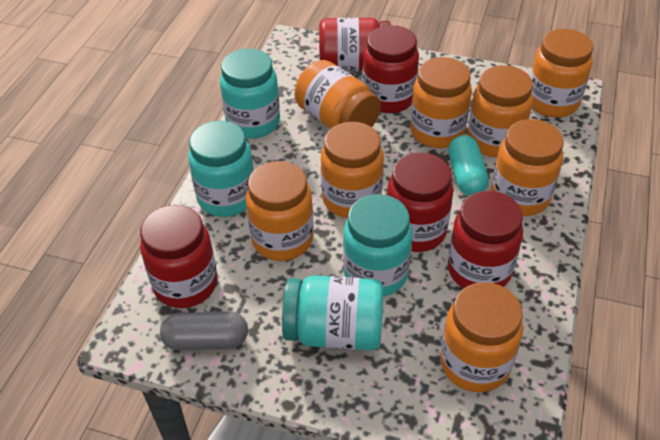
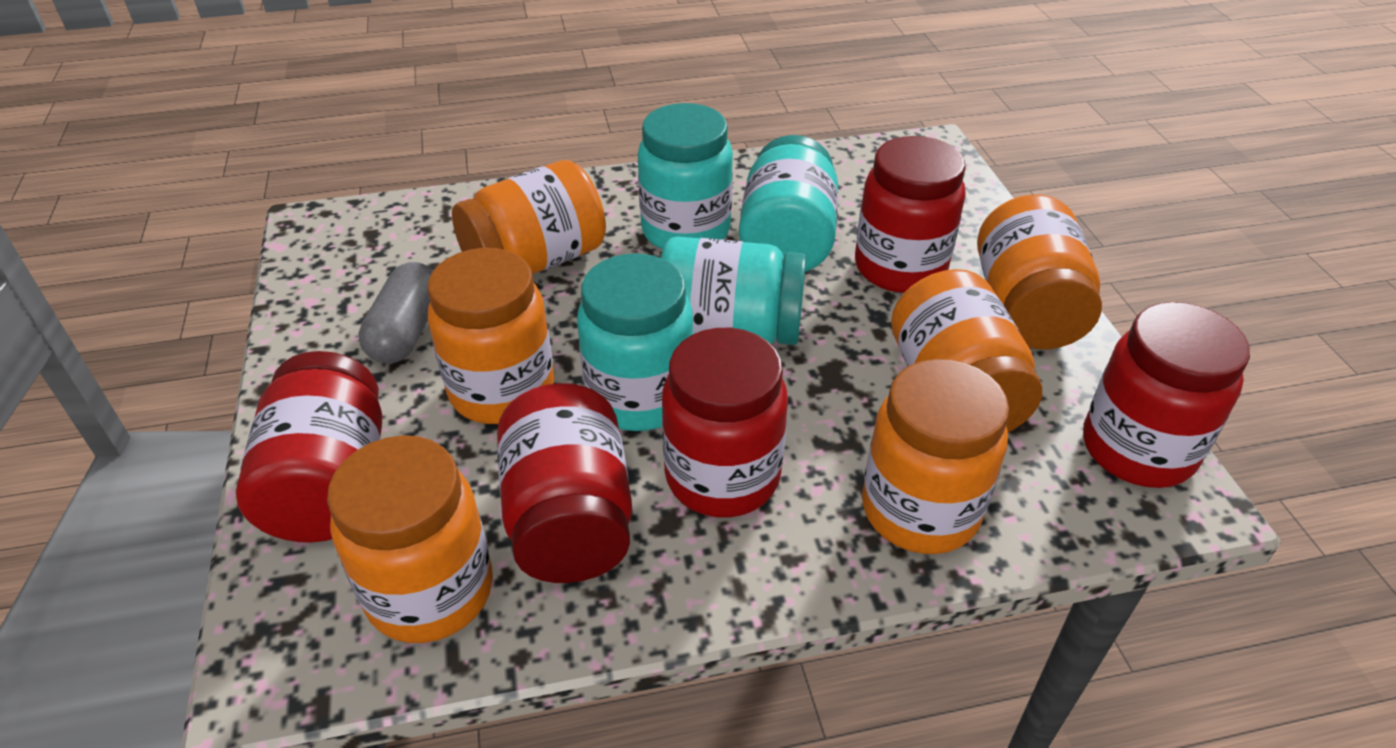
orange jar: [246,161,313,261] [295,60,381,129] [321,122,384,218] [410,57,472,148] [440,282,523,392] [467,65,533,157] [491,119,564,216] [530,29,593,118] = 8 -> [327,435,493,643] [428,248,554,424] [452,160,606,274] [862,359,1009,554] [891,269,1042,432] [977,195,1102,349] = 6
turquoise capsule: [448,135,489,196] = 1 -> none = 0

